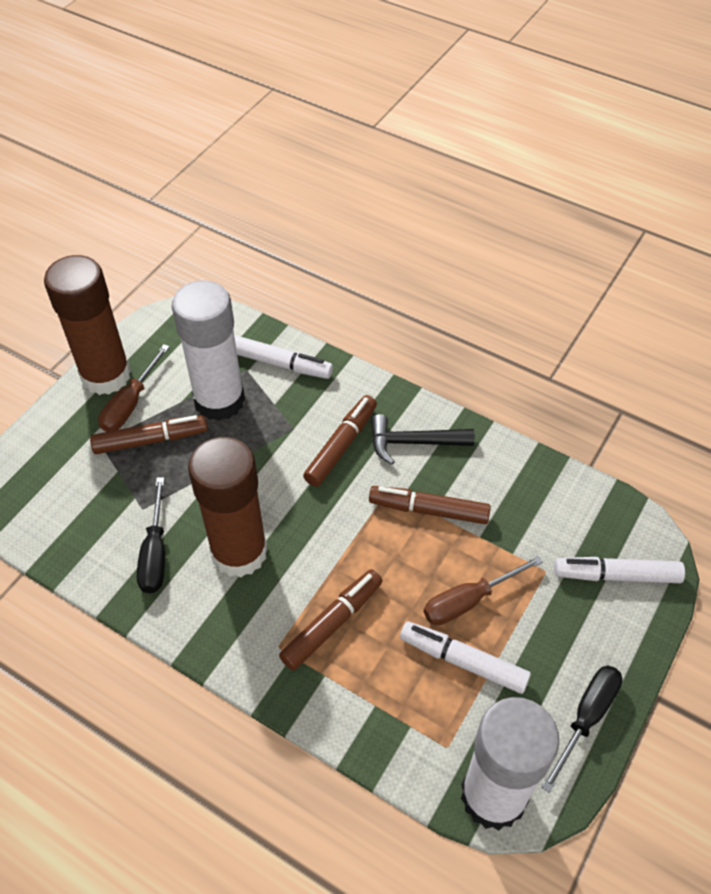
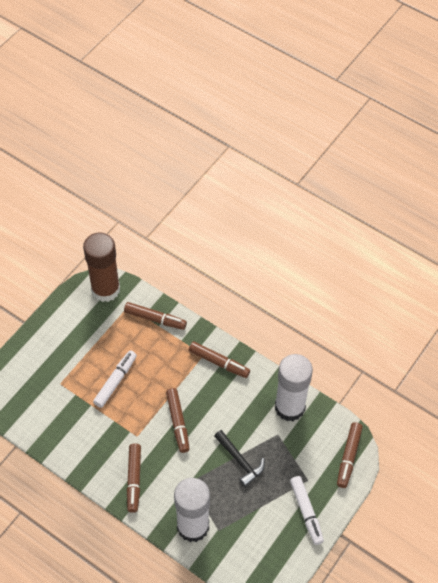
black screwdriver: [137,477,165,593] [541,665,623,793] = 2 -> none = 0
brown glue stick: [44,255,131,395] [188,437,268,577] = 2 -> [83,232,120,302] = 1
brown marker: [90,415,208,454] [279,569,383,671] [303,395,377,487] [369,486,491,524] = 4 -> [124,302,187,330] [127,443,141,513] [166,388,190,453] [189,342,250,378] [337,422,363,488] = 5
brown screwdriver: [98,344,170,432] [424,556,543,625] = 2 -> none = 0
white marker: [234,335,333,379] [400,621,531,694] [554,557,685,583] = 3 -> [93,350,137,408] [290,476,324,545] = 2

